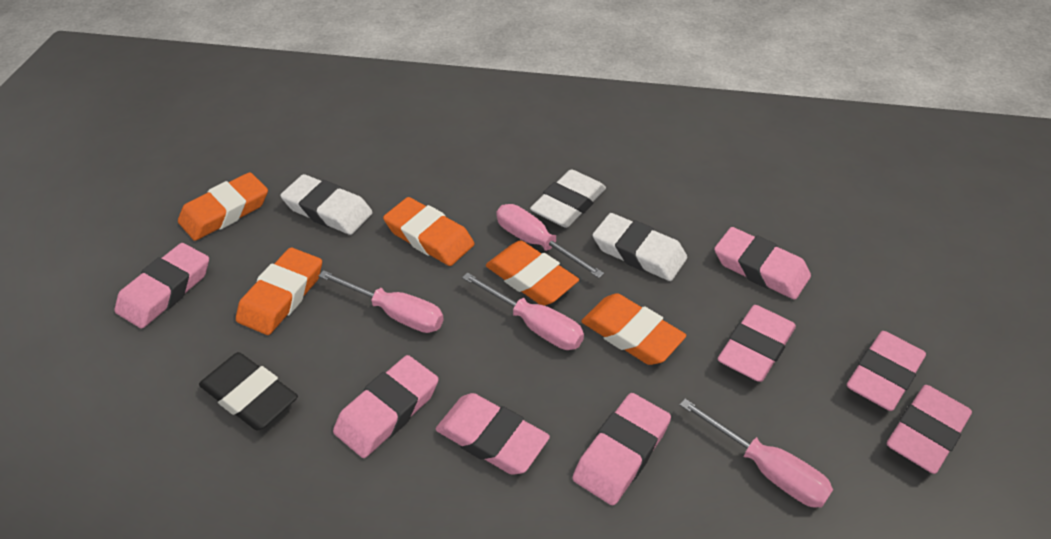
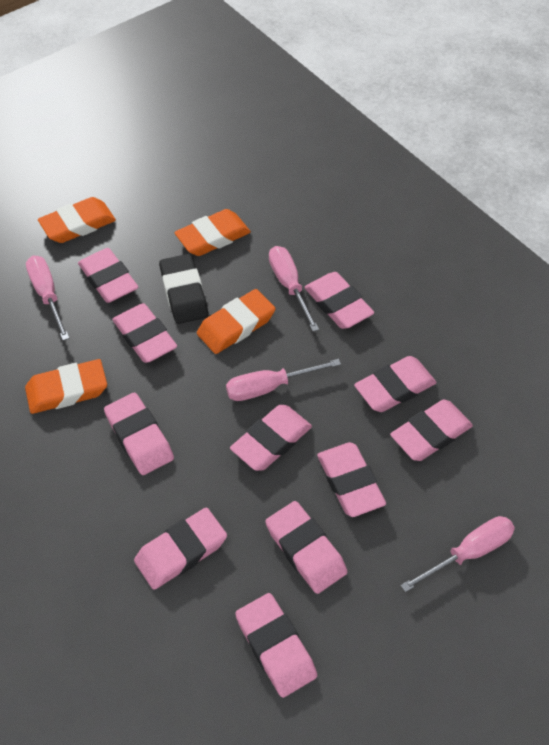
orange eraser: [178,172,268,241] [236,248,322,335] [383,197,474,266] [486,241,579,306] [581,293,686,365] = 5 -> [25,359,107,414] [38,197,116,243] [174,209,251,256] [197,289,275,354] = 4
pink eraser: [114,243,209,328] [333,355,439,458] [436,393,550,475] [572,393,671,506] [714,227,811,300] [718,305,796,382] [847,331,926,411] [887,385,972,474] = 8 -> [78,248,138,303] [104,393,174,475] [112,303,177,363] [134,508,227,590] [230,405,312,471] [235,593,317,698] [265,501,347,594] [304,272,374,329] [317,442,386,517] [354,356,437,412] [390,400,473,461] = 11
white eraser: [280,174,373,235] [530,169,606,228] [593,213,687,281] = 3 -> none = 0

